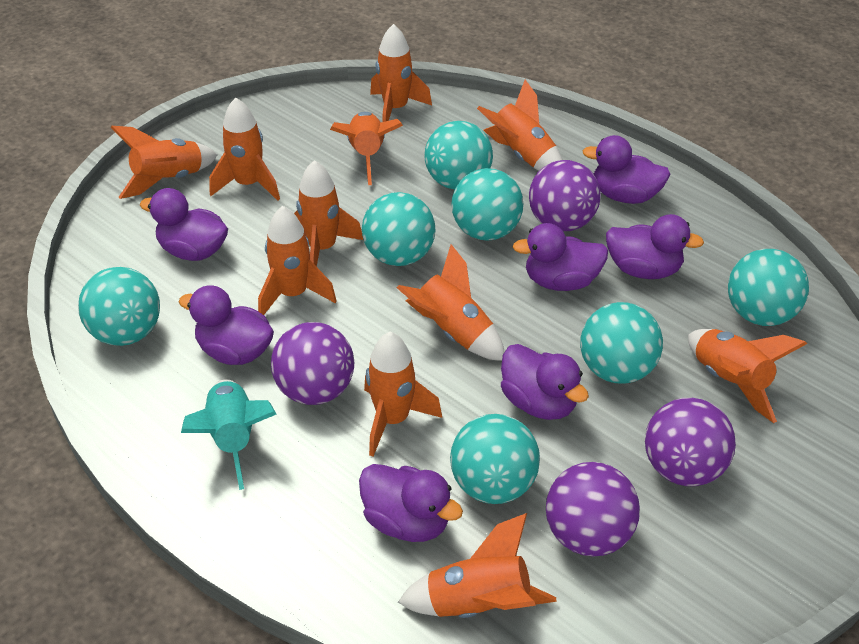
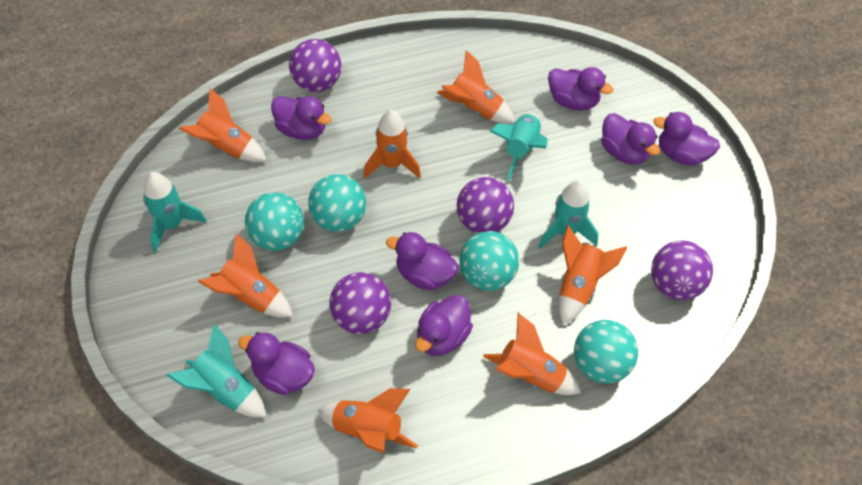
orange rocket: [111,126,217,199] [209,98,280,201] [258,206,337,315] [294,160,363,267] [330,112,403,185] [364,332,442,457] [370,24,432,122] [397,244,504,361] [398,513,557,618] [477,80,563,171] [688,329,807,423] = 11 -> [179,88,267,162] [198,233,293,318] [318,388,418,453] [363,110,421,179] [437,50,515,124] [483,313,581,395] [559,225,627,325] = 7
turquoise ball: [78,267,160,346] [362,192,436,266] [424,121,493,189] [450,414,540,504] [451,168,523,241] [580,302,663,384] [728,249,809,326] = 7 -> [245,192,304,251] [308,174,366,232] [459,231,519,291] [574,320,638,384] = 4
turquoise rocket: [181,379,276,490] = 1 -> [143,172,207,252] [166,324,266,418] [489,113,548,181] [538,180,599,249] = 4

